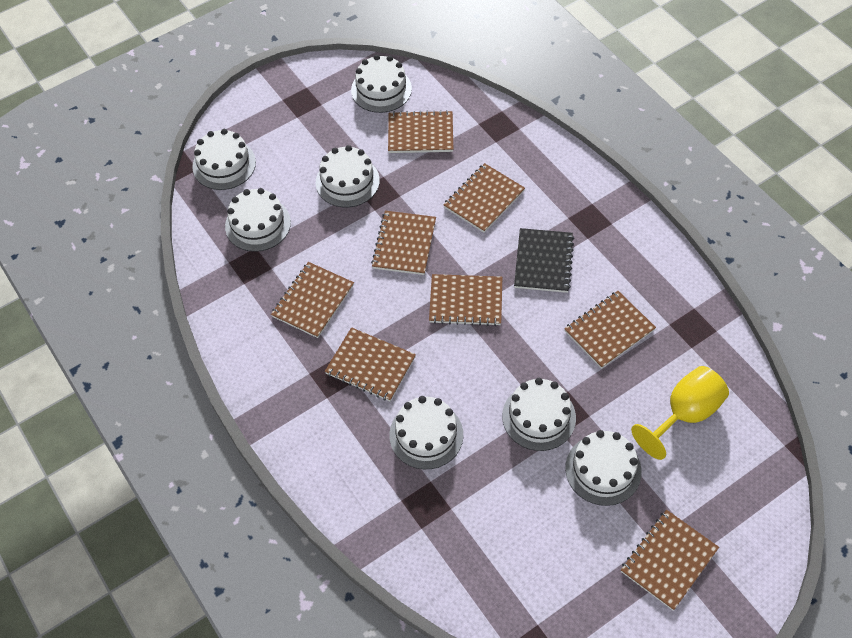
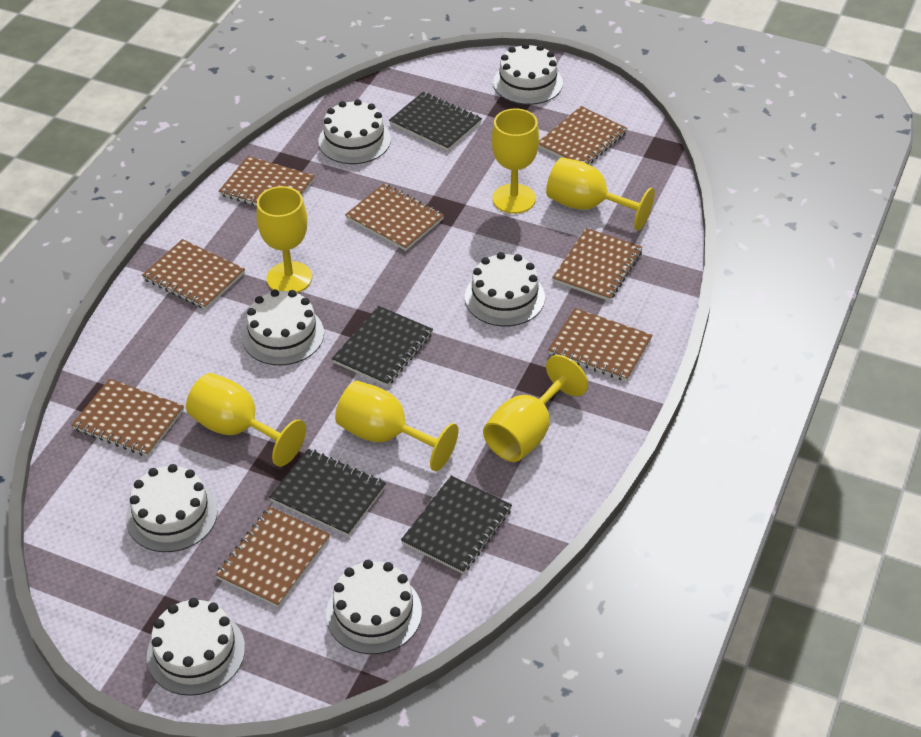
black notebook: [514,228,574,293] = 1 -> [269,449,386,536] [332,306,433,387] [389,92,482,151] [401,476,512,574] = 4
yellow goblet: [631,366,729,460] = 1 -> [186,373,306,467] [256,186,312,293] [335,381,458,471] [483,355,588,462] [492,109,539,214] [546,157,655,231] = 6

